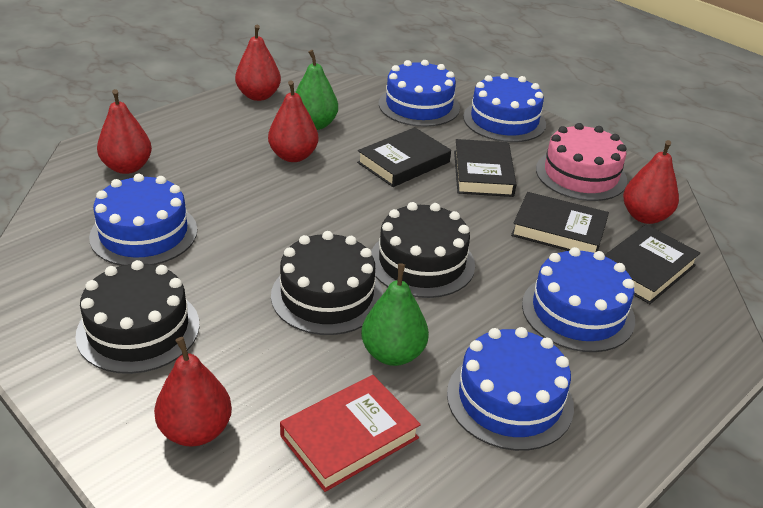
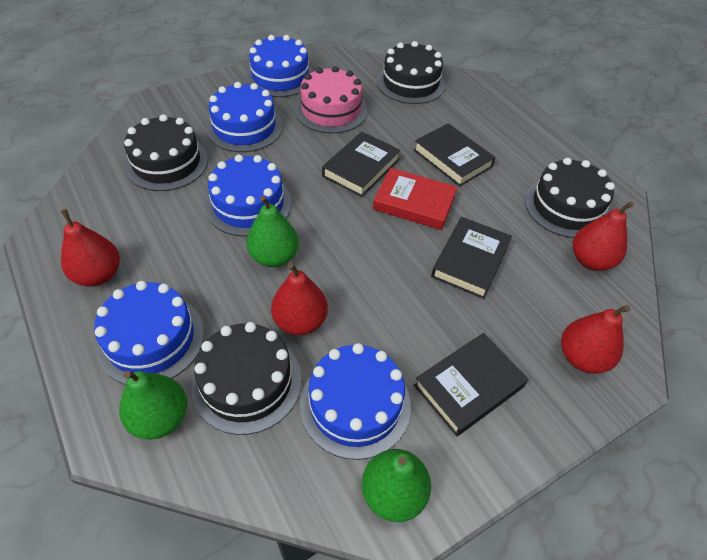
black cake: [75,260,200,374] [271,231,383,335] [371,202,475,298] = 3 -> [124,114,208,191] [192,322,302,435] [377,41,445,104] [525,158,615,238] = 4
green pear: [295,50,338,130] [361,263,429,366] = 2 -> [119,371,187,440] [247,196,299,267] [362,449,431,522] = 3
red pear: [97,89,152,174] [154,337,232,447] [235,24,281,101] [268,80,319,162] [623,140,679,224] = 5 -> [61,209,120,286] [271,263,328,335] [561,305,630,374] [573,201,634,271] = 4

